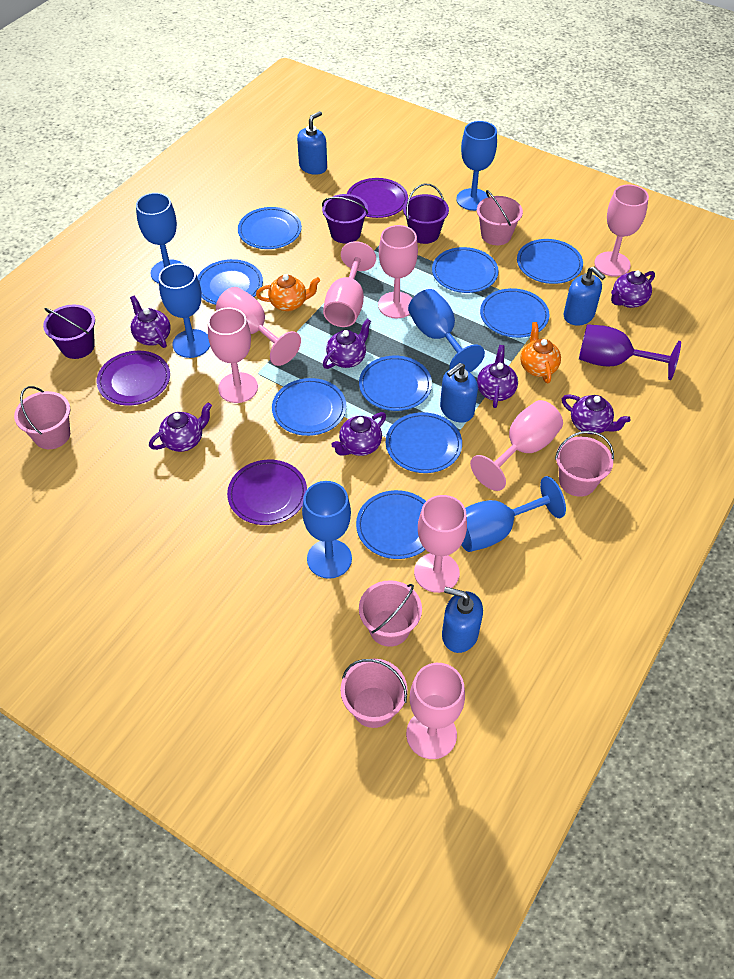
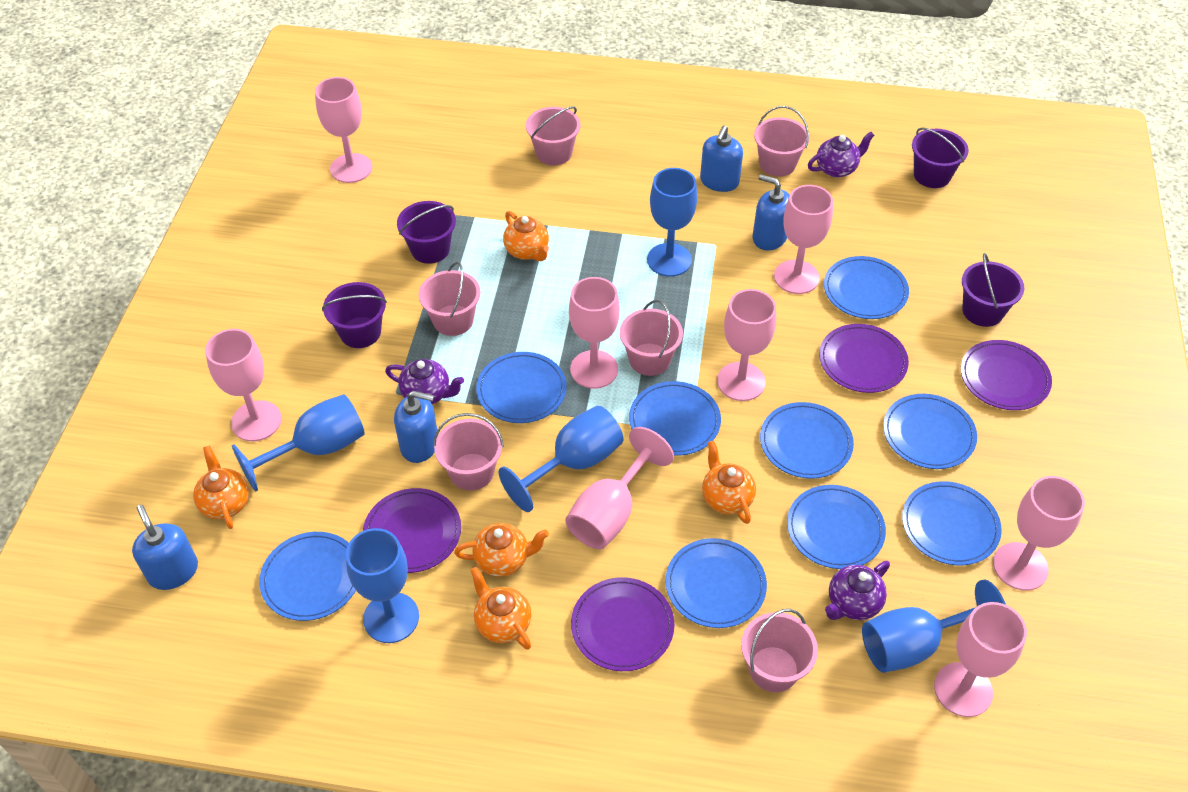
blue goblet: [136,193,183,284] [159,263,210,358] [302,481,352,579] [408,289,485,372] [456,121,497,211] [462,476,566,552] = 6 -> [232,394,365,492] [346,528,419,643] [499,406,623,512] [647,168,697,277] [862,579,1006,673] = 5
orange teapot: [256,274,320,311] [520,322,561,383] = 2 -> [193,445,249,529] [454,523,549,576] [470,567,531,650] [503,211,549,261] [702,441,756,524] = 5
pink bucket: [14,386,70,449] [341,659,407,728] [359,580,422,647] [477,190,523,245] [555,431,614,497] = 5 -> [419,262,481,336] [433,413,504,491] [526,106,581,165] [620,300,683,376] [741,609,818,692] [754,106,810,177] = 6
purple bucket: [43,304,95,359] [322,194,368,244] [403,184,449,244] = 3 -> [322,282,387,348] [397,201,456,264] [912,128,969,188] [962,253,1024,327] = 4
purple goblet: [579,324,681,380] = 1 -> none = 0
purple plate: [97,351,170,406] [227,460,307,525] [347,178,408,218] = 3 -> [363,488,461,573] [571,577,674,671] [819,324,909,393] [961,340,1052,410] = 4
purple teapot: [130,296,171,348] [149,403,212,452] [323,319,371,369] [331,412,386,456] [477,345,518,408] [562,394,631,434] [611,271,655,308] = 7 -> [385,359,464,404] [808,132,875,178] [825,561,890,620] = 3

